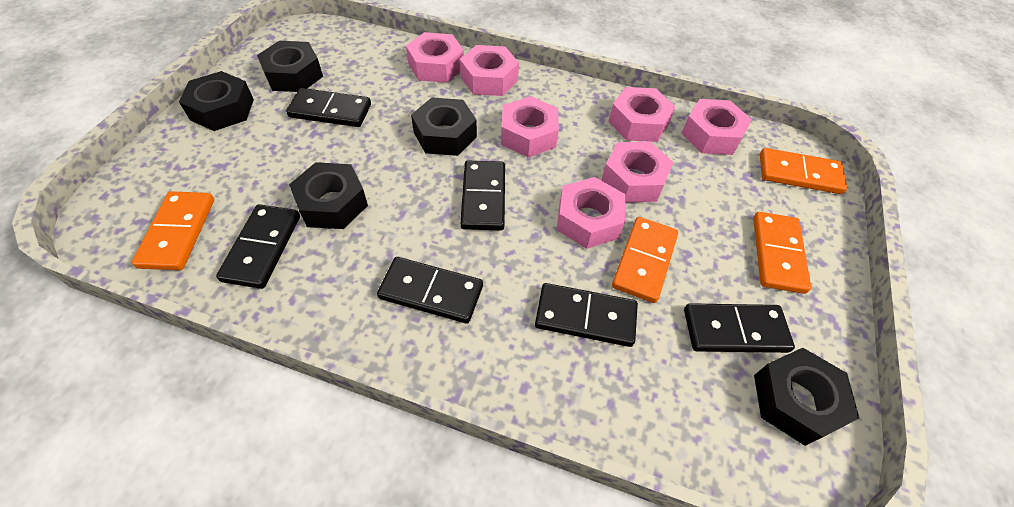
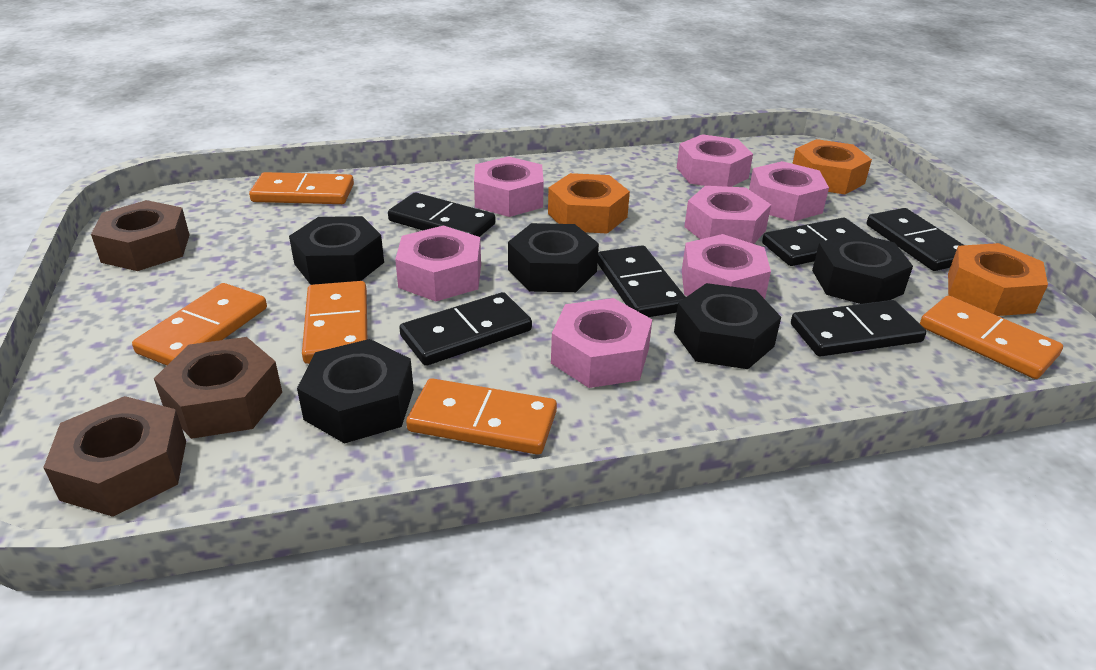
brown nut: none = 0 -> [43,396,186,517] [91,200,190,271] [154,337,282,439] = 3
orange domino: [132,191,214,270] [612,217,678,303] [753,212,811,294] [760,148,847,194] = 4 -> [132,283,267,366] [249,172,354,204] [302,281,367,364] [406,378,557,455] [920,296,1063,379] = 5
orange nut: none = 0 -> [548,173,630,234] [792,139,872,194] [948,243,1048,316] = 3

